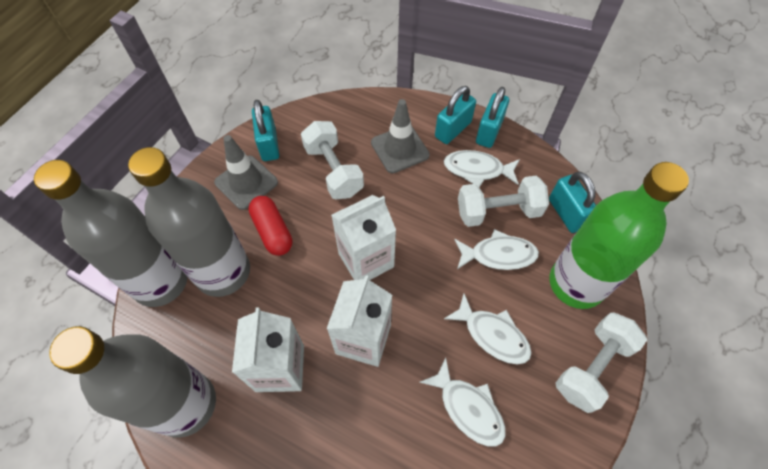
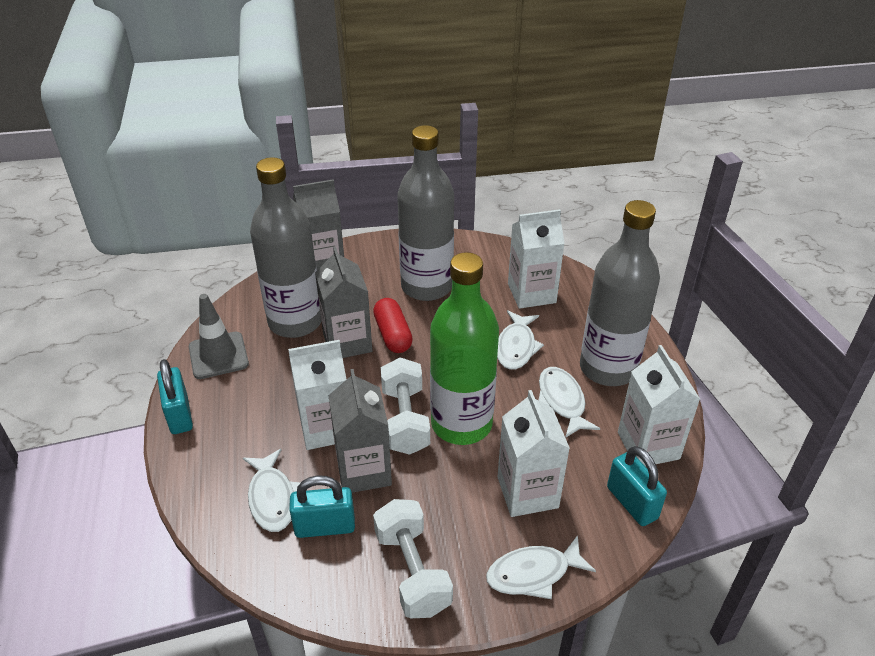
grey carton: none = 0 -> [293,179,344,270] [315,247,372,358] [328,369,392,493] = 3
grey traffic cone: [214,135,278,210] [371,99,430,173] = 2 -> [189,294,249,379] = 1
turquoise padlock: [252,100,279,161] [435,86,476,144] [476,87,509,148] [549,172,596,233] = 4 -> [157,359,193,434] [289,475,355,538] [607,446,667,526] = 3
white carton: [232,308,304,392] [327,275,392,367] [331,195,396,280] = 3 -> [288,340,347,450] [497,390,570,517] [508,209,565,309] [618,345,700,467] = 4
white dumbbell: [301,121,364,199] [458,176,549,227] [556,312,647,413] = 3 -> [373,499,453,618] [381,357,430,455] = 2

